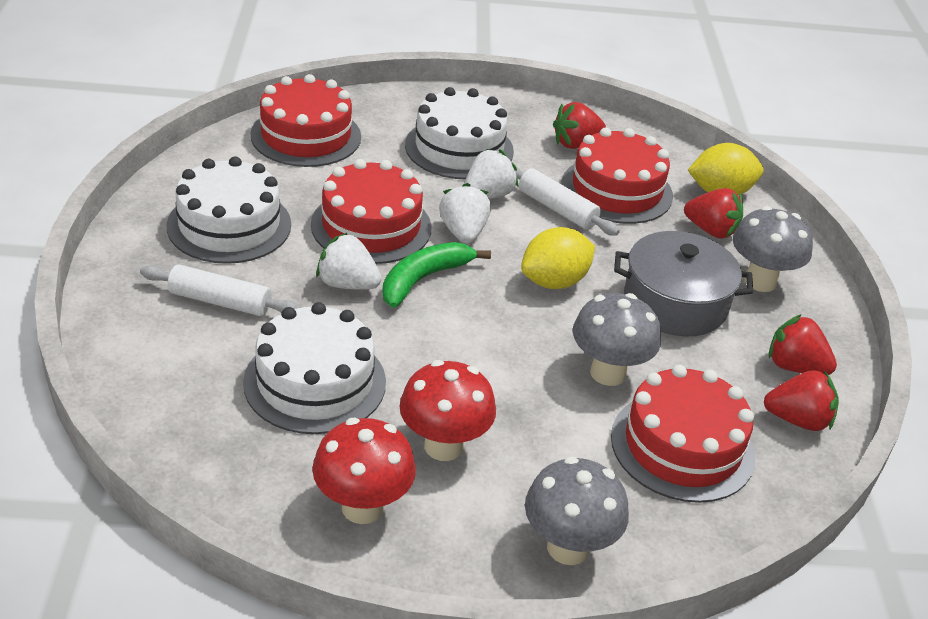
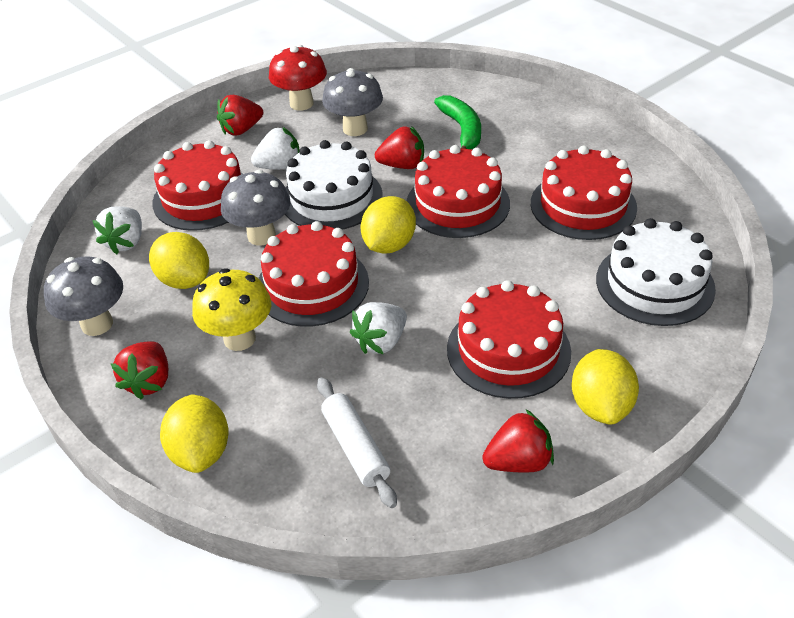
grey pot: [614,231,753,337] = 1 -> none = 0
red cake: [251,74,361,167] [311,159,431,264] [561,128,673,224] [611,365,755,503] = 4 -> [152,140,243,231] [259,221,369,327] [407,145,510,238] [447,280,571,399] [531,145,637,240] = 5
red mushroom: [312,418,416,524] [400,360,496,461] = 2 -> [269,45,327,111] = 1
white cake: [167,156,291,264] [243,302,386,434] [405,87,514,179] = 3 -> [285,140,383,230] [596,218,716,326] = 2
white rolling pin: [140,264,301,316] [515,165,620,236] = 2 -> [317,377,397,508] = 1
yellow lemon: [521,227,595,289] [688,143,764,195] = 2 -> [149,232,209,289] [160,394,229,473] [361,196,416,254] [572,349,639,425] = 4
yellow mushroom: none = 0 -> [192,268,271,351] = 1

